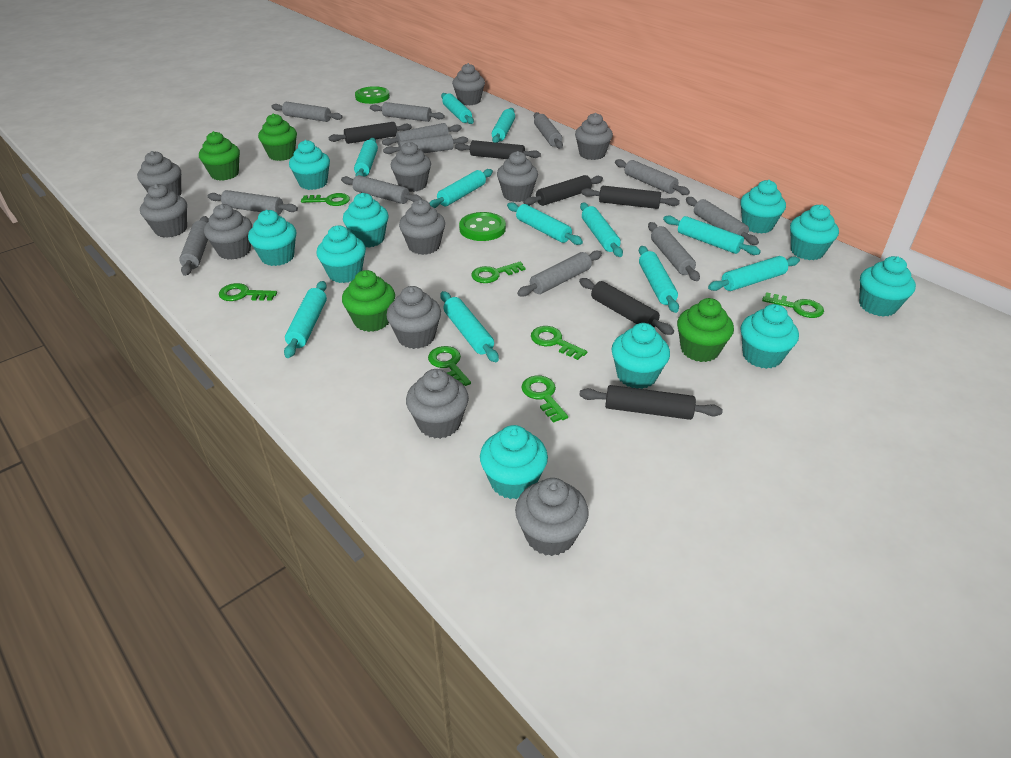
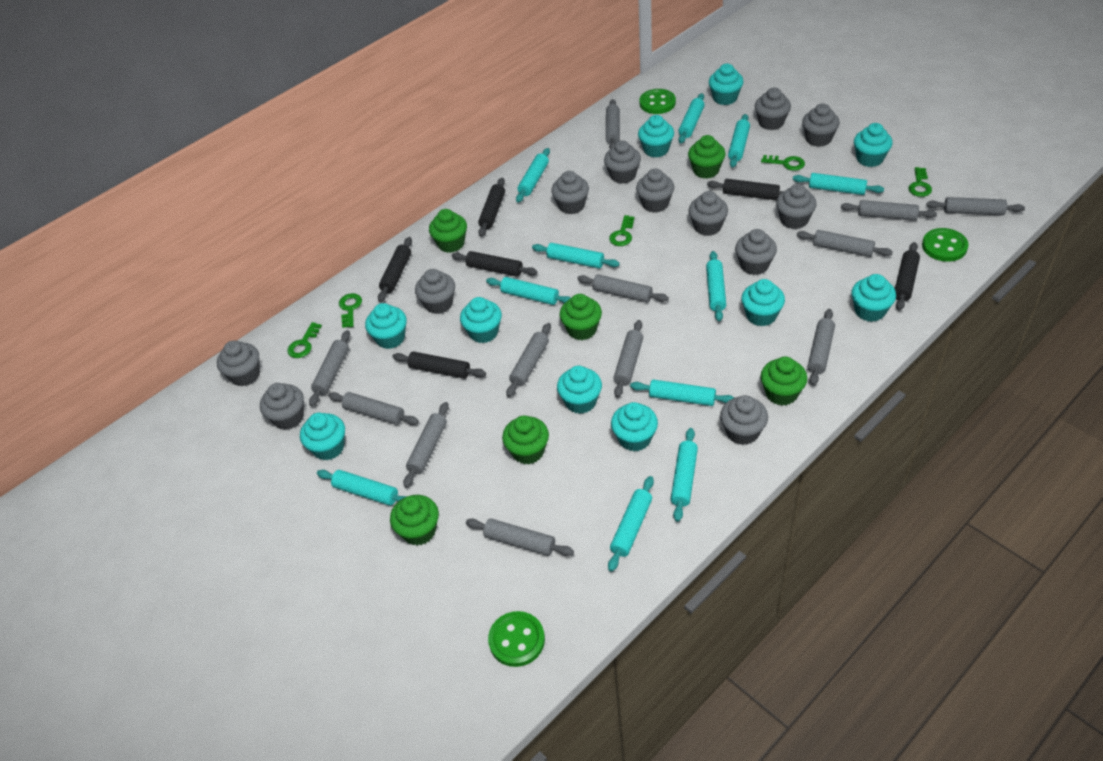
green button: [355,86,390,104] [459,212,506,241] = 2 -> [488,611,545,667] [639,89,676,114] [922,228,969,262] = 3
green cupcake: [199,131,240,181] [258,113,297,161] [342,270,395,332] [677,298,734,362] = 4 -> [390,495,439,545] [429,209,467,253] [502,415,549,464] [559,294,602,340] [688,135,726,179] [761,356,807,406] = 6
green key: [219,283,277,301] [301,193,350,206] [428,346,471,386] [471,262,525,283] [521,375,568,423] [531,326,587,360] [762,292,824,318] = 7 -> [287,322,322,358] [339,293,362,328] [609,215,634,246] [761,155,805,171] [908,167,932,197] = 5
grey cupcake: [137,151,181,196] [140,184,187,238] [204,204,252,260] [386,286,441,349] [391,142,431,192] [399,199,445,255] [406,369,469,439] [452,63,485,105] [497,151,538,202] [515,478,589,556] [575,113,613,160] = 11 -> [217,340,260,386] [260,383,304,430] [415,269,455,314] [551,171,589,214] [604,140,641,184] [636,169,674,213] [689,191,728,236] [720,395,768,445] [735,229,777,275] [755,88,791,130] [776,184,817,229] [802,103,840,147] = 12

